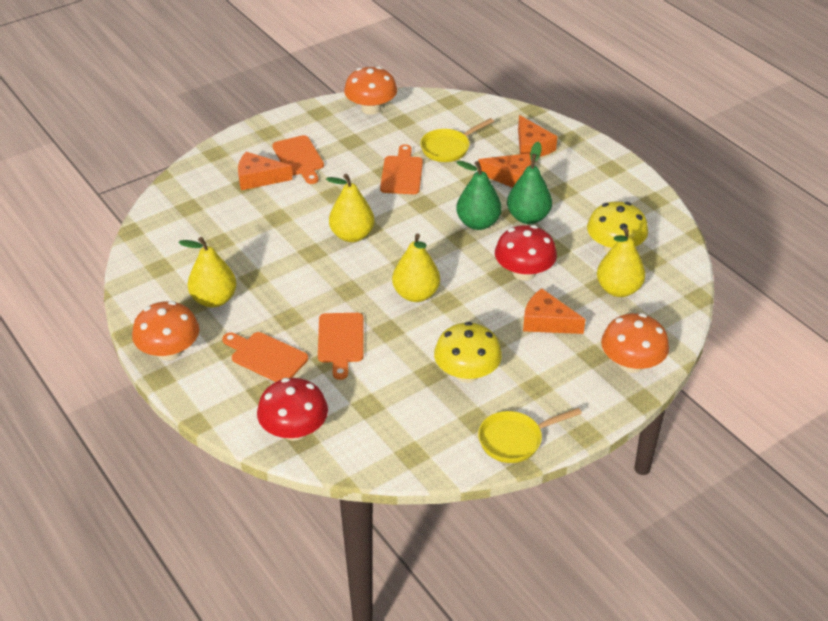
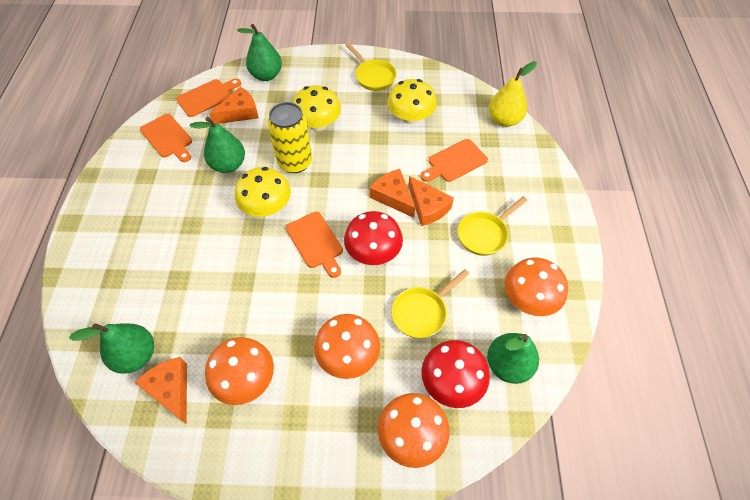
green pear: [456,161,501,230] [507,141,552,224] = 2 -> [69,323,154,374] [190,117,245,173] [237,24,282,81] [487,333,539,384] = 4
orange mushroom: [132,301,199,361] [344,66,397,115] [601,313,669,373] = 3 -> [205,337,274,405] [314,314,380,379] [378,393,449,468] [505,257,568,316] = 4
yellow can: none = 0 -> [268,102,312,173] = 1
yellow mushroom: [434,322,502,383] [587,201,648,253] = 2 -> [235,167,291,217] [292,85,341,131] [387,79,437,124] = 3
yellow pan: [420,118,494,162] [478,408,582,463] = 2 -> [346,43,397,91] [392,269,469,339] [458,196,528,256] = 3
yellow pear: [178,237,237,307] [326,174,375,242] [392,233,440,302] [597,228,645,297] = 4 -> [489,62,537,127] = 1

